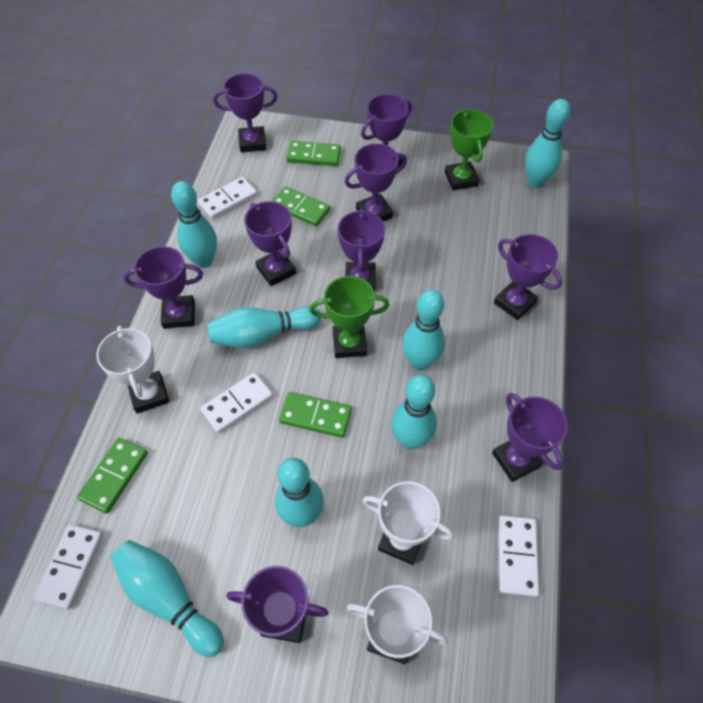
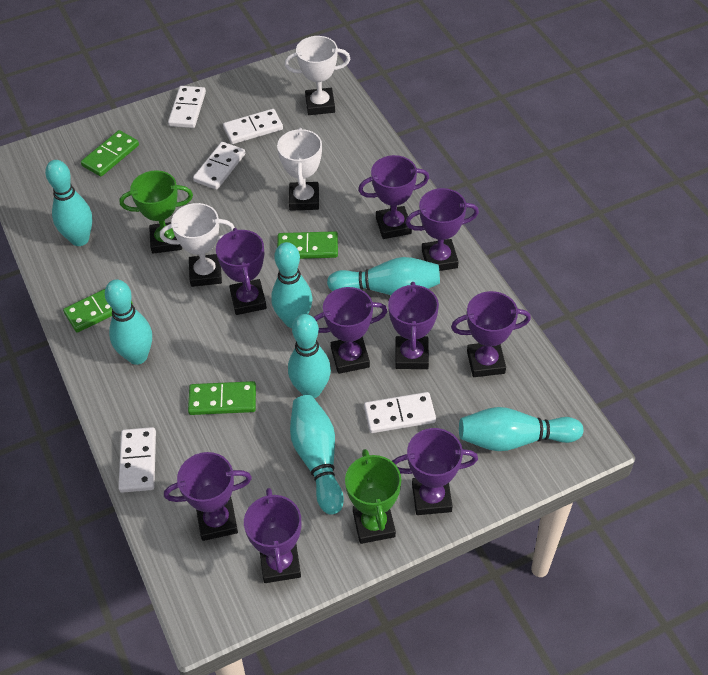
white domino: [33,524,103,610] [198,177,257,219] [200,372,273,433] [498,515,539,597] = 4 -> [118,427,156,493] [168,86,206,128] [193,142,245,190] [223,109,283,144] [364,392,436,433] = 5

